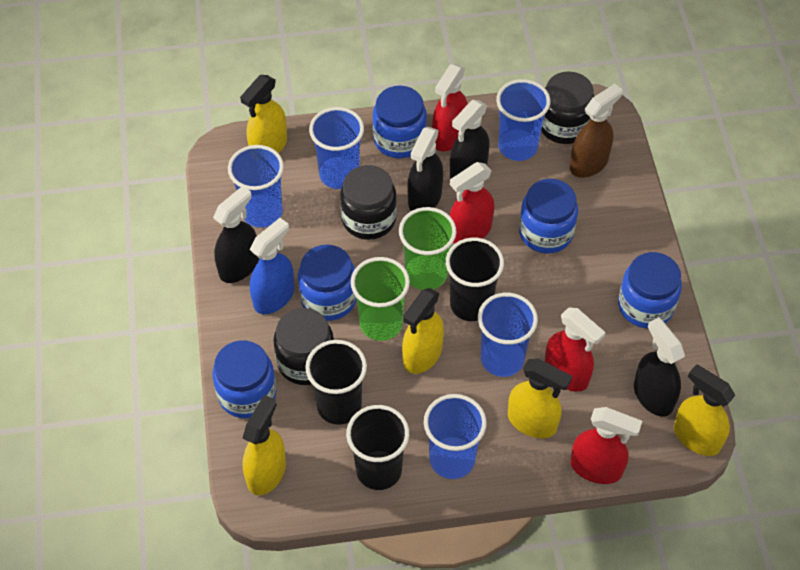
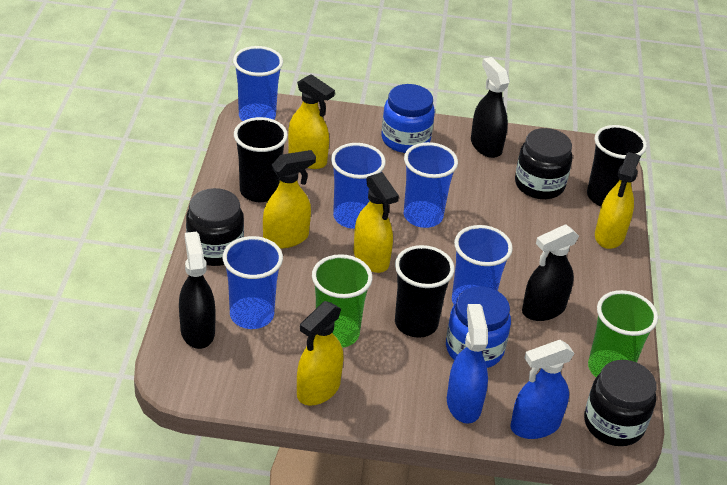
black spray bottle: [213,186,259,283] [408,127,443,211] [450,100,490,179] [634,318,685,416] = 4 -> [179,232,216,349] [471,57,510,158] [522,225,579,321] = 3
blue jar: [212,341,277,419] [298,245,356,321] [372,86,427,158] [519,179,578,253] [618,252,682,328] = 5 -> [382,84,435,153] [446,287,511,368] = 2
blue spray bottle: [250,218,294,314] = 1 -> [447,304,488,424] [511,340,575,439] = 2
brown spray bottle: [570,84,623,178] = 1 -> none = 0
red spray bottle: [432,64,468,151] [450,162,494,244] [545,307,606,392] [570,407,642,484] = 4 -> none = 0

